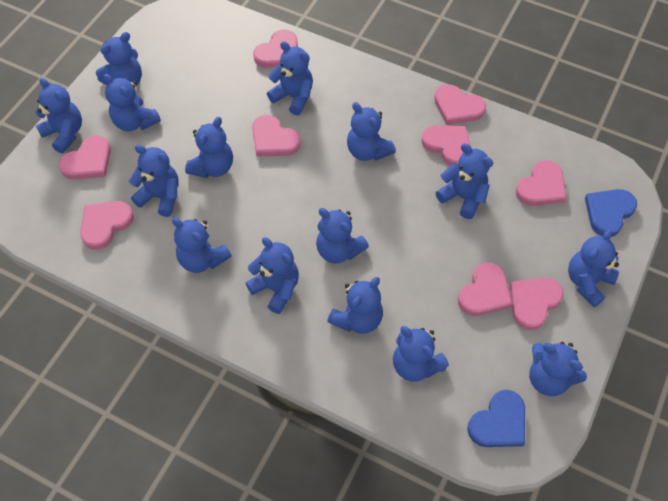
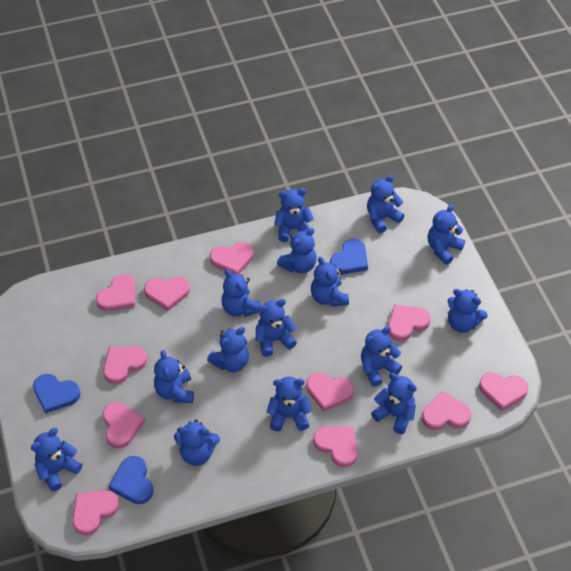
blue heart: [467,390,525,447] [585,189,637,237] = 2 -> [33,374,81,413] [109,456,153,504] [330,239,368,274] = 3
pink heart: [59,135,111,180] [80,201,134,250] [252,115,301,157] [253,30,298,68] [421,125,471,166] [434,84,486,125] [458,262,512,316] [509,277,564,330] [516,160,566,206] = 9 -> [72,490,119,536] [96,274,135,311] [103,347,147,384] [103,402,145,448] [144,277,190,311] [210,242,254,274] [306,372,354,412] [313,426,358,467] [388,305,430,341] [422,391,471,430] [479,372,528,411] = 11

